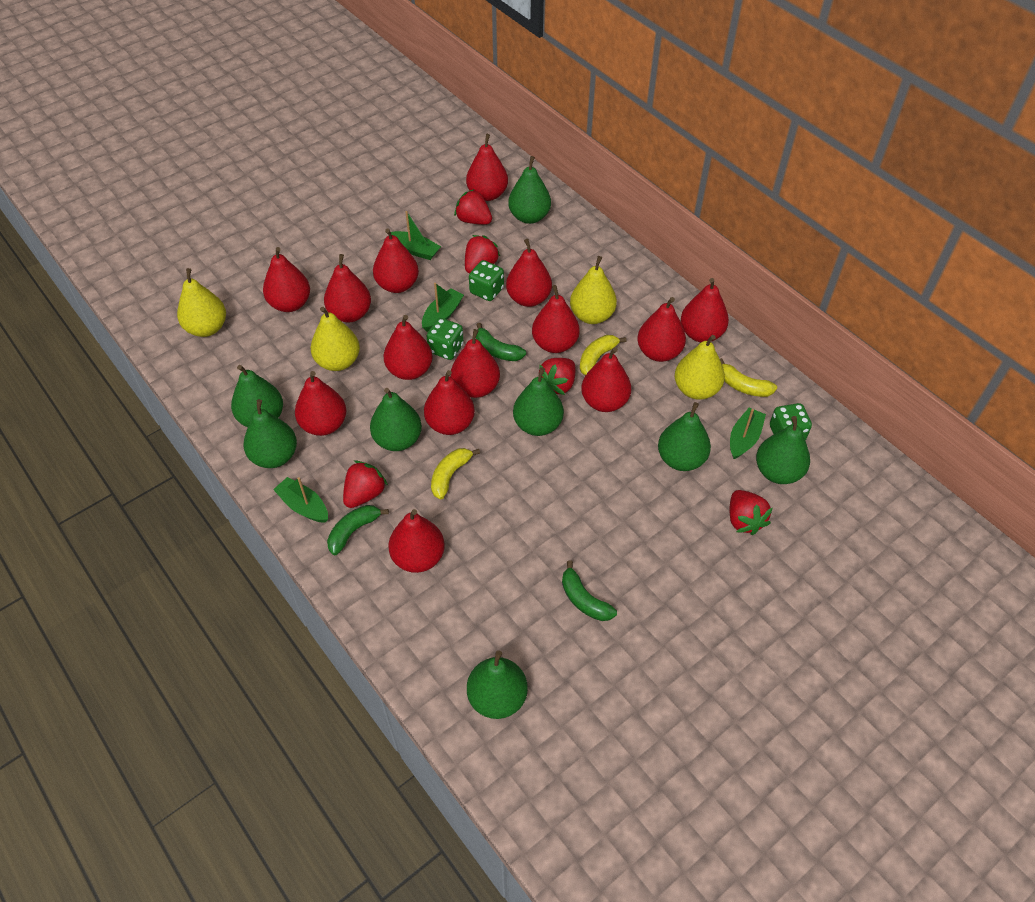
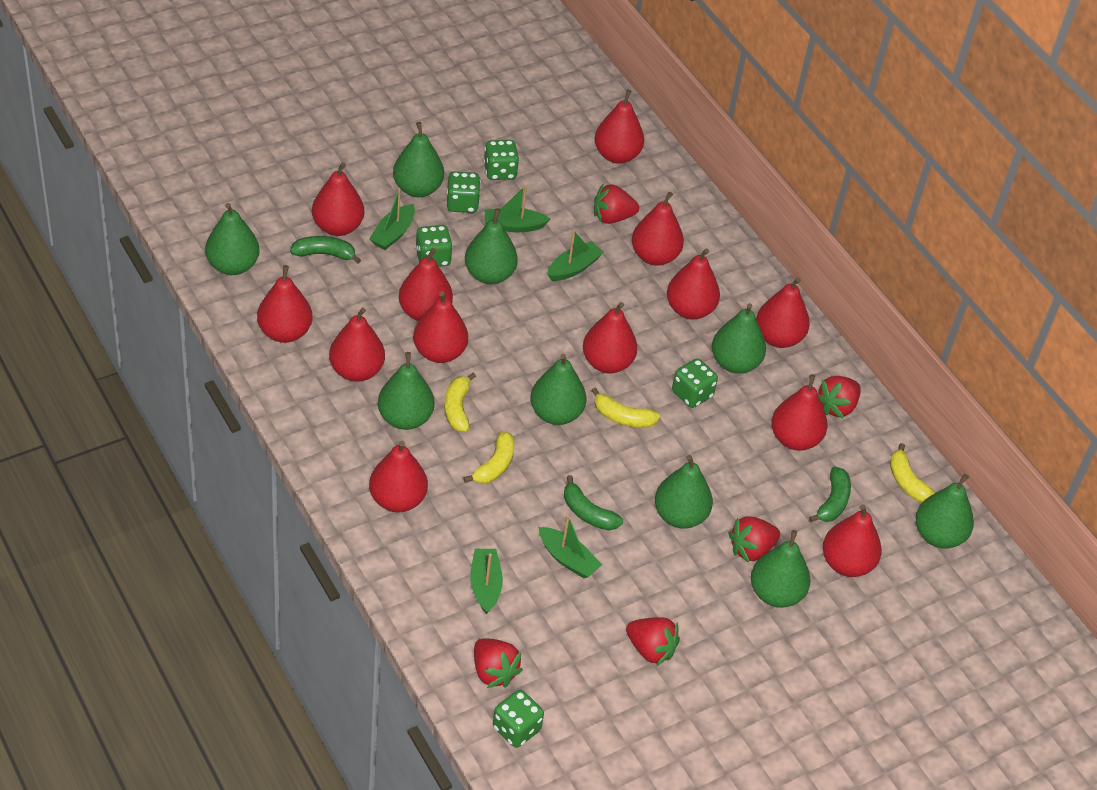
green boat: [273,477,328,523] [391,211,441,260] [422,283,464,332] [730,408,766,459] = 4 -> [369,188,415,250] [470,549,503,614] [485,185,550,232] [539,515,602,578] [548,230,604,281] = 5
green dice: [426,318,464,360] [469,260,504,301] [770,403,812,440] = 3 -> [415,225,453,267] [447,171,481,213] [483,140,519,180] [493,690,544,748] [672,358,718,408] = 5
green pear: [231,365,283,427] [243,399,297,468] [370,388,422,451] [467,650,528,719] [508,156,551,224] [513,367,564,436] [658,402,711,471] [756,416,810,484] = 8 -> [205,203,260,275] [378,352,434,430] [393,122,444,197] [465,208,518,284] [530,354,586,425] [655,455,713,529] [712,303,766,374] [751,530,811,608] [915,474,974,548] = 9
red pear: [263,247,310,312] [295,371,346,436] [324,254,371,323] [373,229,419,293] [384,315,433,380] [389,509,445,573] [424,370,475,435] [451,329,500,398] [466,134,508,201] [506,239,552,307] [532,285,580,353] [581,347,631,412] [637,297,686,362] [681,278,729,342] = 14 -> [257,265,312,343] [312,162,364,236] [329,308,385,382] [369,441,428,512] [399,248,453,321] [413,291,468,363] [583,302,637,373] [594,89,644,164] [632,192,684,266] [667,248,720,319] [756,277,810,348] [771,374,828,451] [823,504,882,577] = 13
yellow banana: [431,448,480,499] [580,335,626,375] [720,358,777,397] = 3 -> [444,373,476,431] [463,431,515,484] [591,388,660,428] [890,443,935,503] = 4
yellow pear: [177,268,226,337] [311,307,360,371] [570,256,617,324] [675,335,725,400] = 4 -> none = 0

